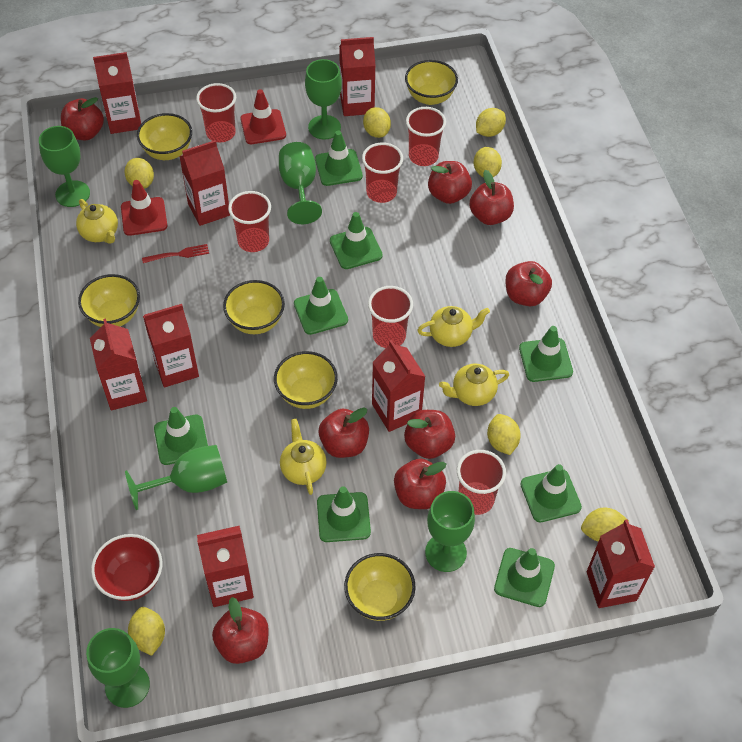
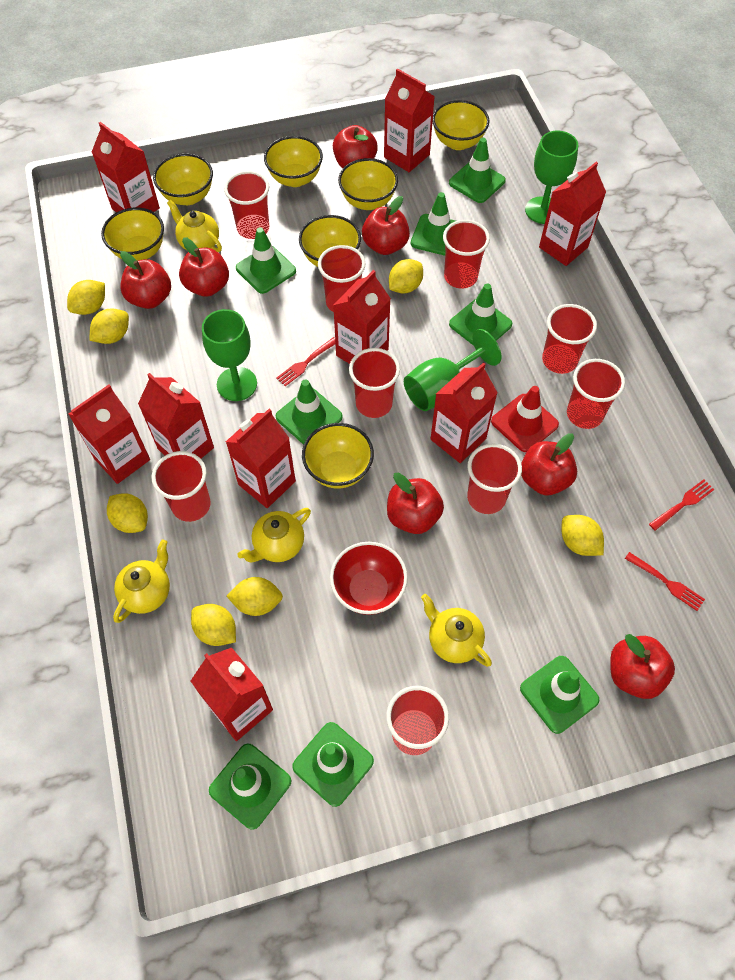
green goblet: [39,126,90,207] [86,628,150,708] [125,445,227,510] [279,142,322,224] [305,59,342,139] [425,491,475,572] = 6 -> [202,309,257,401] [404,329,501,411] [525,131,578,224] = 3
red apple: [61,97,104,140] [212,597,269,664] [319,408,369,458] [394,459,446,509] [404,410,455,459] [428,161,472,204] [469,170,514,225] [505,261,552,306] = 8 -> [120,251,171,309] [179,237,229,297] [333,125,378,168] [362,196,410,255] [387,473,444,534] [521,433,577,495] [610,634,675,699] = 7
red carton: [90,318,147,410] [93,52,141,134] [143,304,199,387] [179,140,230,226] [197,526,254,607] [339,37,376,116] [372,340,426,432] [586,519,655,608] = 8 -> [68,385,150,484] [92,122,160,212] [138,373,214,458] [191,647,273,741] [226,409,296,508] [333,270,391,364] [384,69,435,172] [431,362,498,463] [539,162,606,266] = 9
red cup: [196,83,236,142] [228,191,271,252] [362,142,403,203] [368,286,413,348] [406,107,446,166] [457,450,506,515] = 6 -> [151,451,211,522] [224,171,269,239] [318,245,366,312] [349,348,400,418] [386,686,449,755] [443,220,490,289] [467,443,522,514] [542,304,597,374] [567,359,625,429] = 9
red fork: [142,244,209,263] = 1 -> [276,337,335,386] [625,552,705,611] [649,479,715,531] = 3
red traffic cone: [121,180,167,236] [240,89,286,144] = 2 -> [491,386,559,452] = 1
yellow bowl: [78,274,140,327] [137,113,192,160] [223,280,285,334] [274,351,338,409] [344,553,416,621] [405,60,458,105] = 6 -> [101,208,164,261] [153,153,213,205] [264,136,323,187] [299,215,361,267] [302,423,374,488] [338,158,398,210] [433,100,490,150] = 7

